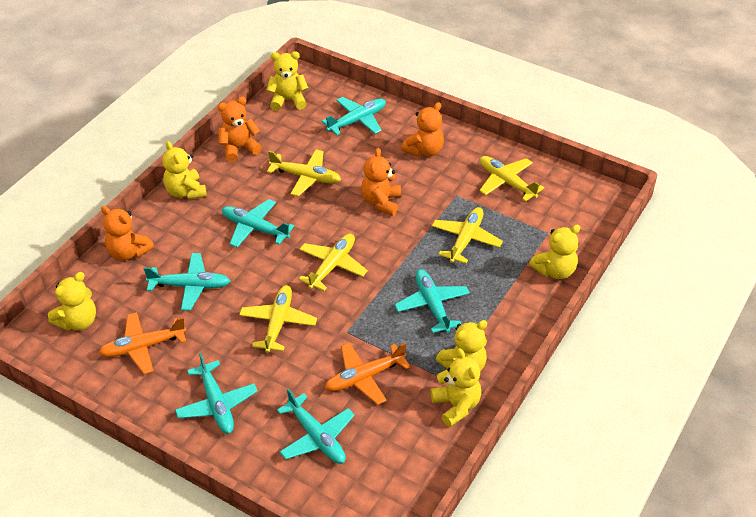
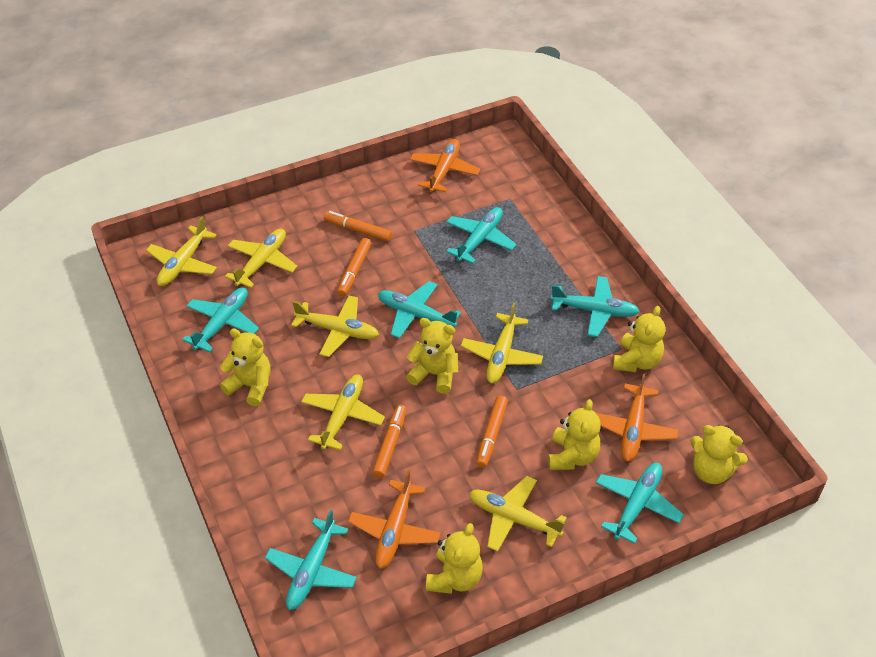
orange marker: none = 0 -> [324,211,392,241] [337,238,371,296] [372,405,407,478] [476,396,508,468] = 4
orange plane: [99,312,187,374] [325,342,410,405] = 2 -> [348,470,441,569] [410,139,480,192] [596,373,678,462] = 3
orange teddy bear: [101,206,154,261] [218,97,262,162] [361,148,401,216] [401,102,444,157] = 4 -> none = 0
yellow plane: [239,285,317,353] [267,149,341,196] [299,234,368,291] [432,207,503,264] [479,156,544,202] = 5 -> [146,216,217,286] [225,229,297,288] [291,295,379,357] [301,374,385,450] [461,303,543,384] [469,476,567,552] = 6

